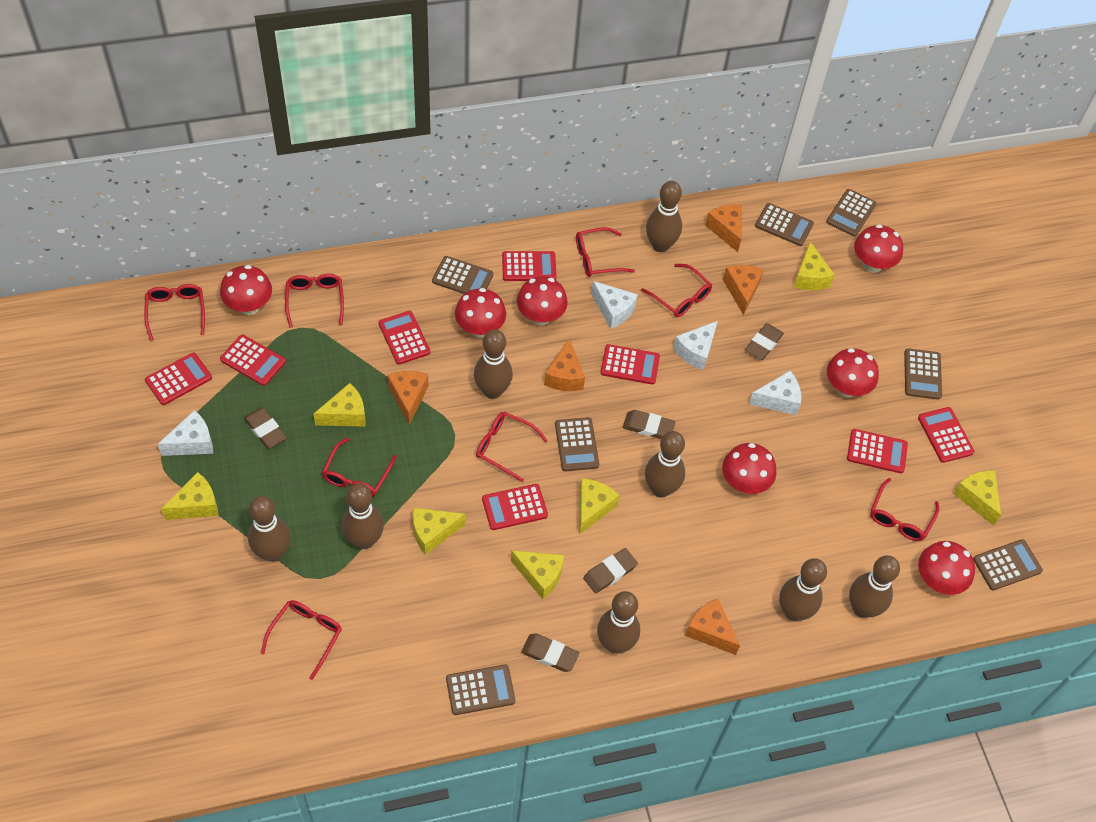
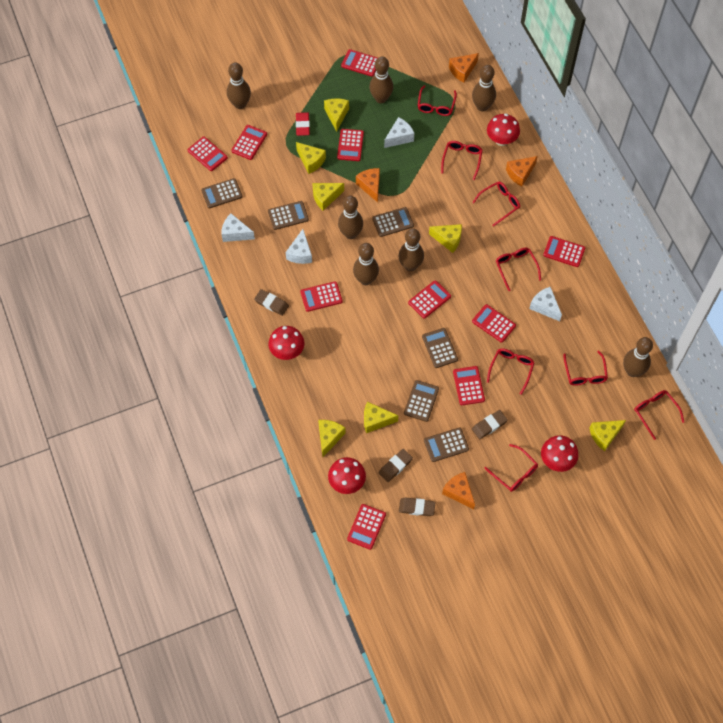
brown bowling pin: [248,496,291,562] [342,483,384,549] [474,329,513,399] [597,591,640,653] [645,431,685,498] [646,181,682,252] [779,558,827,621] [849,555,900,618] = 8 -> [227,63,251,109] [338,195,363,239] [353,243,379,285] [369,57,393,103] [398,228,424,271] [472,65,496,111] [623,337,653,377] = 7
brown calculator: [432,256,493,294] [446,665,515,715] [555,417,599,471] [755,203,814,246] [826,189,877,237] [904,348,942,400] [973,539,1043,590] = 7 -> [201,178,242,208] [268,201,309,230] [372,207,414,237] [404,380,439,422] [422,328,458,368] [424,427,469,462] = 6
brown eraser: [244,408,287,448] [521,634,579,672] [583,548,638,594] [623,410,676,439] [745,323,784,360] = 5 -> [254,289,289,316] [379,449,413,482] [399,497,436,516] [472,410,508,439] = 4
orange cheese: [388,371,428,425] [544,339,585,391] [685,598,740,655] [705,204,742,252] [723,265,764,315] = 5 -> [356,168,380,203] [442,472,475,509] [449,53,479,83] [506,156,538,187] = 4
red calculator: [145,353,212,405] [220,335,286,386] [378,311,430,365] [482,484,548,530] [502,251,557,281] [601,344,660,385] [847,429,908,473] [918,407,974,463] = 8 -> [188,137,228,171] [231,125,267,160] [301,281,343,312] [337,129,364,161] [341,49,377,77] [347,504,386,550] [408,280,451,319] [453,366,485,405] [472,304,516,343] [543,236,585,267] = 10
red eraser: none = 0 -> [296,112,310,136] = 1
red mushroom: [220,265,272,315] [455,288,506,338] [517,276,568,325] [722,443,777,494] [827,348,879,398] [854,224,903,273] [918,541,975,595] = 7 -> [268,326,304,360] [328,457,366,494] [487,114,520,146] [541,435,578,472] = 4

